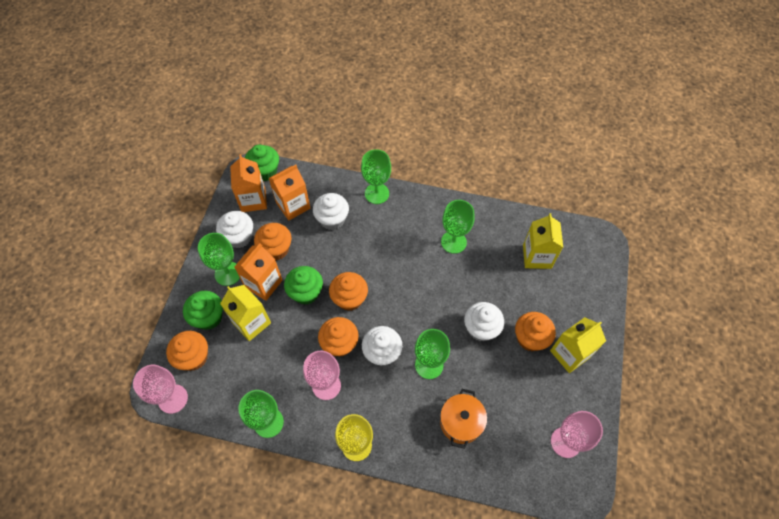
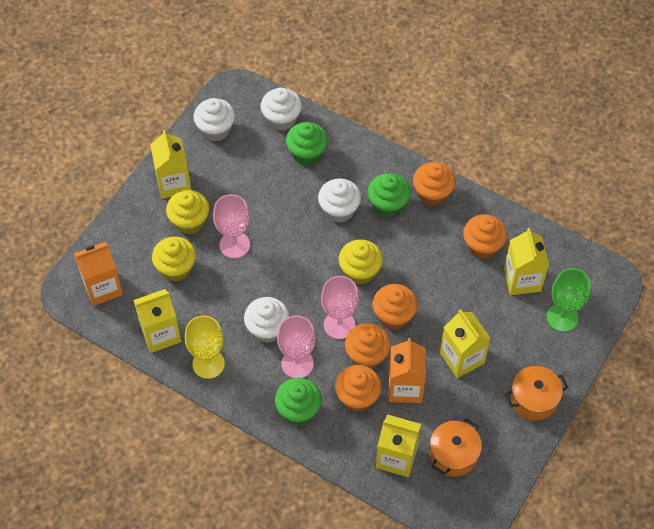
green goblet: [198,233,240,286] [238,390,284,438] [361,149,391,204] [415,329,450,379] [441,200,475,254] = 5 -> [547,268,591,332] = 1
orange carton: [230,154,267,212] [234,243,283,301] [268,165,310,220] = 3 -> [74,242,123,306] [388,338,426,403] = 2
orange pot: [440,389,487,449] = 1 -> [430,418,482,477] [505,366,569,421] = 2
yellow carton: [220,285,271,341] [523,213,563,269] [550,317,606,373] = 3 -> [133,289,181,353] [150,130,191,199] [376,414,421,477] [440,309,491,378] [504,228,549,295] = 5
yellow cupcake: none = 0 -> [152,236,196,282] [166,190,209,235] [339,239,383,285] = 3

